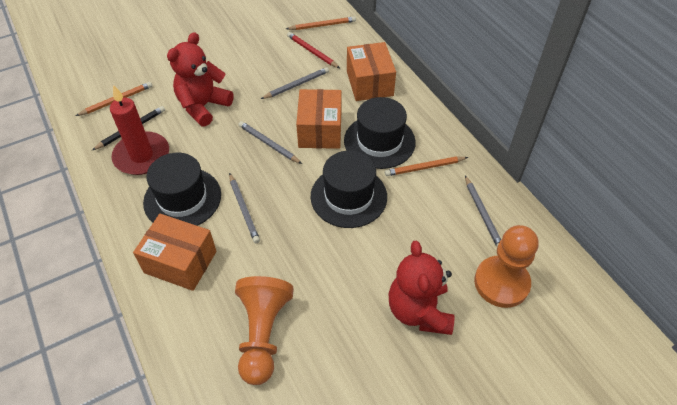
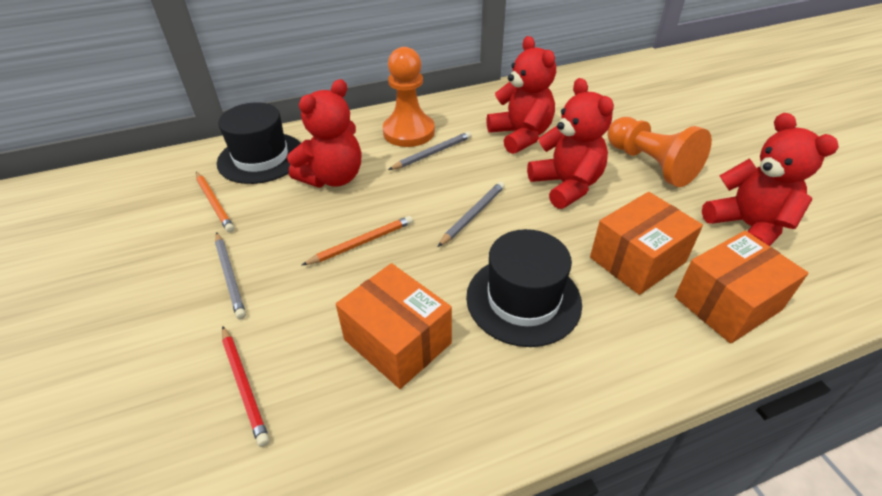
black hat: [143,153,221,226] [311,151,387,228] [344,97,416,169] = 3 -> [217,102,301,184] [466,229,582,347] = 2
black pencil: [92,106,165,150] = 1 -> none = 0
grey pencil: [229,173,260,243] [239,121,302,164] [261,67,329,99] [465,176,501,247] = 4 -> [215,232,246,319] [388,132,471,170] [438,182,505,247] = 3
orange pencil: [76,82,152,116] [286,16,356,30] [385,157,468,176] = 3 -> [196,172,235,233] [302,216,413,265] = 2
red candle: [110,85,169,175] = 1 -> none = 0
red teddy bear: [167,32,234,127] [389,241,455,335] = 2 -> [287,79,361,187] [487,36,556,154] [527,78,614,209] [702,113,839,246] = 4

